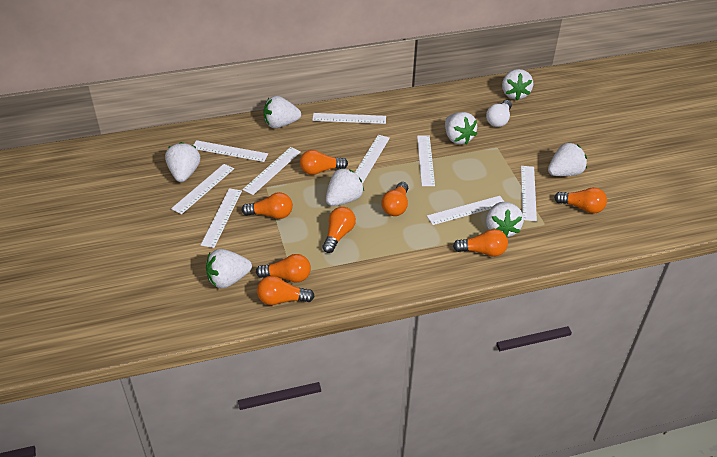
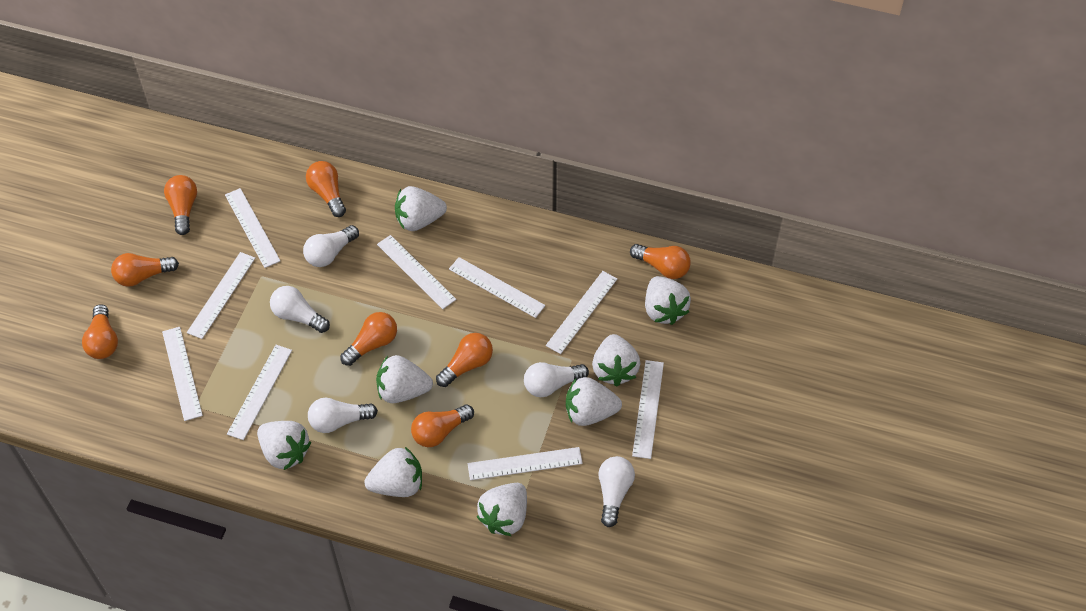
white light bulb: [486,100,512,127] = 1 -> [270,286,330,333] [303,225,359,267] [308,398,378,433] [524,362,589,397] [598,456,635,527] = 5

